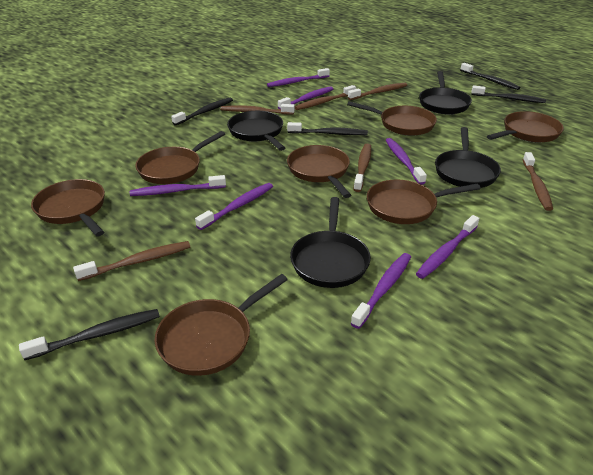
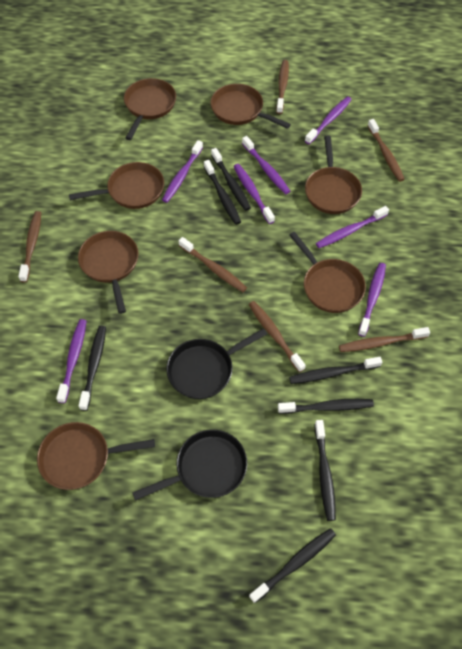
black pan: [227,111,285,151] [290,197,371,288] [419,71,472,114] [435,127,501,188] = 4 -> [133,429,247,501] [166,328,267,399] = 2
black toothbrush: [19,309,160,360] [171,97,233,126] [287,122,368,135] [460,63,520,90] [471,85,546,103] = 5 -> [78,326,106,411] [204,160,241,225] [211,148,251,211] [249,528,336,603] [278,399,374,414] [289,357,382,384] [315,420,336,521] = 7

